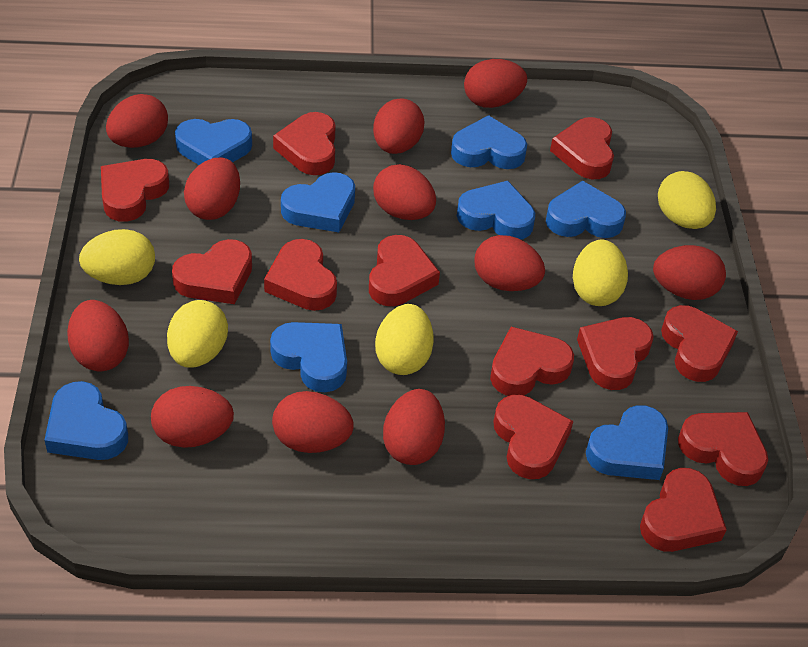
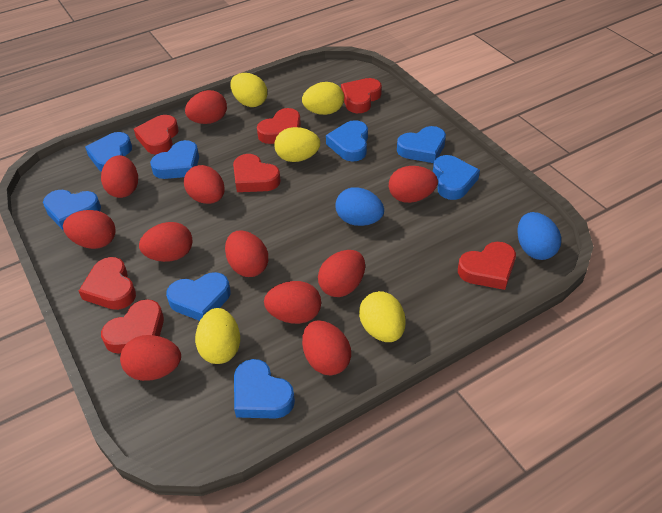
blue egg: none = 0 -> [336,187,384,226] [517,212,561,260] = 2
red heart: [101,159,169,222] [172,239,252,304] [264,239,337,311] [273,112,336,175] [369,235,440,306] [490,327,574,396] [493,395,574,479] [550,117,614,179] [577,317,654,390] [640,468,727,552] [661,305,738,382] [678,412,768,486] = 12 -> [79,257,136,310] [101,299,164,353] [134,115,178,155] [233,154,281,192] [257,108,301,144] [341,78,382,113] [458,242,516,290] = 7

